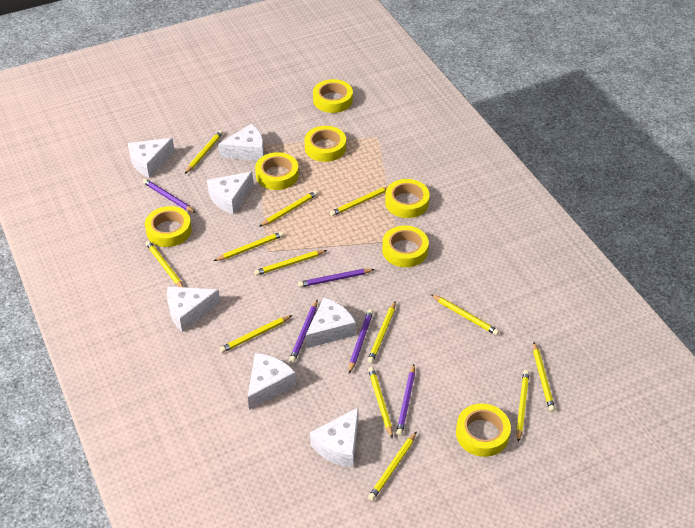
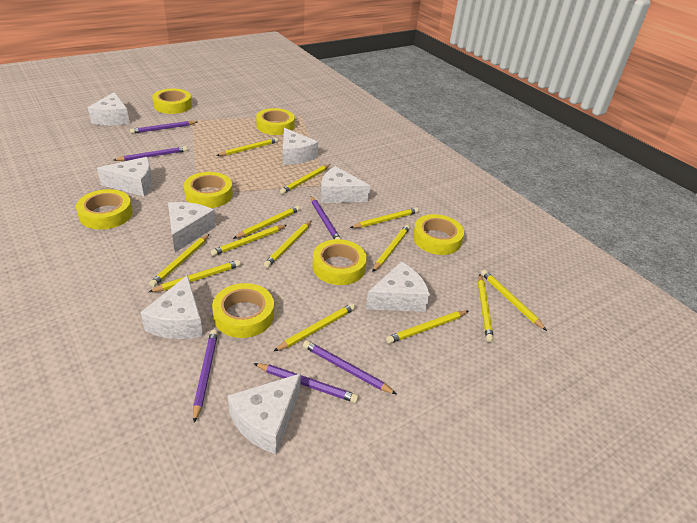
purple pencil: [143,179,196,213] [289,300,317,363] [298,269,375,287] [349,309,373,373] [396,365,415,436] = 5 -> [113,146,187,161] [130,121,197,134] [193,330,218,423] [254,363,359,403] [303,340,396,394] [311,196,341,239] = 6
white cheese: [128,138,175,178] [167,286,220,332] [207,171,253,214] [218,123,264,161] [248,353,296,410] [305,298,356,348] [310,407,359,468] = 7 -> [87,92,130,125] [97,157,153,197] [140,275,203,339] [168,202,216,252] [228,373,301,454] [283,128,318,165] [321,166,370,203] [366,262,430,312] = 8

